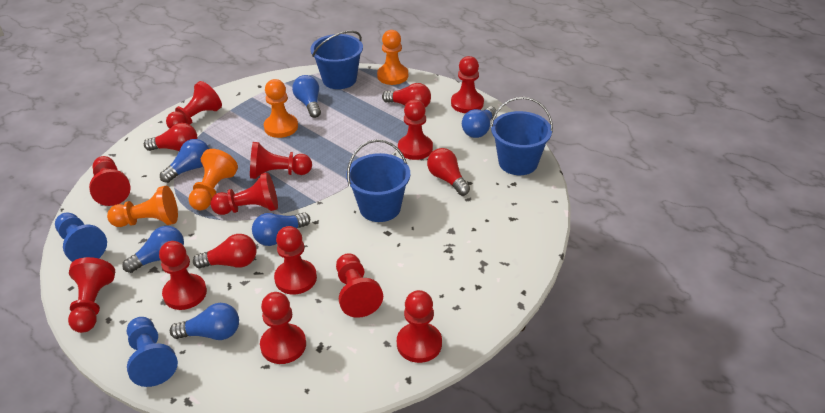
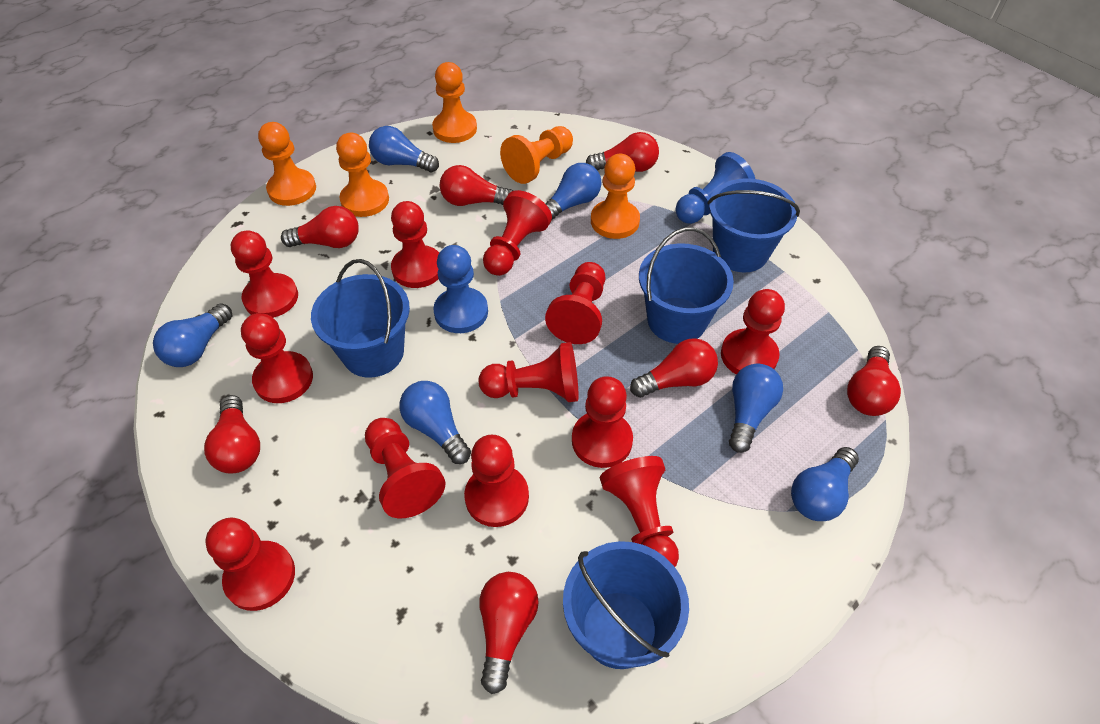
blue bucket: [311,31,363,89] [346,139,410,222] [490,97,553,175] = 3 -> [311,259,410,378] [563,541,689,669] [639,227,734,344] [707,178,800,272] = 4
orange pawn: [107,186,178,227] [188,149,238,210] [264,79,298,138] [377,30,408,85] = 4 -> [258,122,316,206] [336,133,389,217] [432,62,477,143] [500,126,573,184] [591,154,640,239] = 5
red light bulb: [144,123,197,151] [193,234,257,269] [382,83,431,108] [427,148,470,195] = 4 -> [204,395,260,474] [281,206,359,248] [440,165,513,206] [479,572,539,694] [586,132,659,172] [630,338,718,398] [847,346,901,416] = 7

